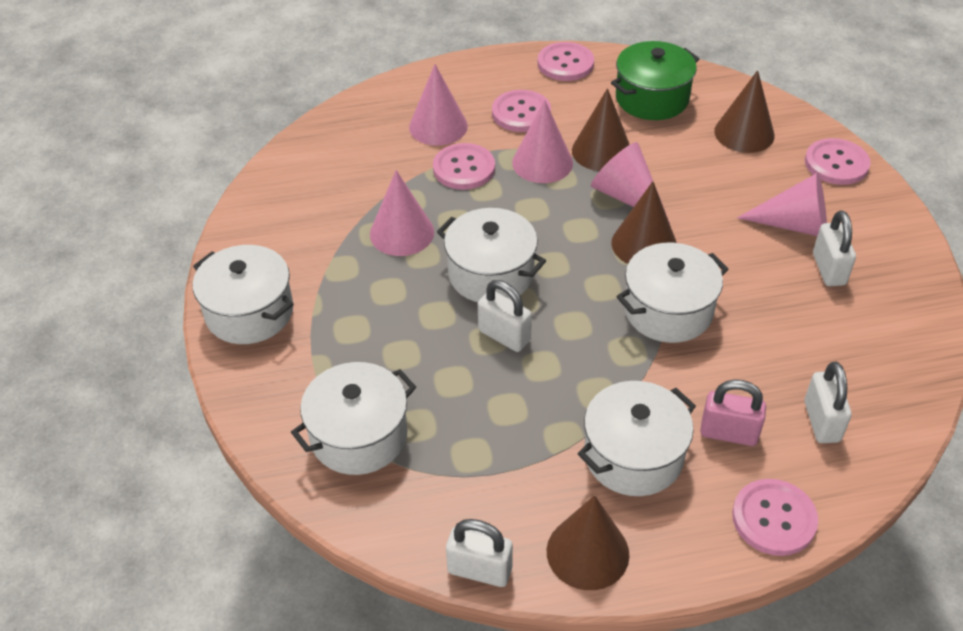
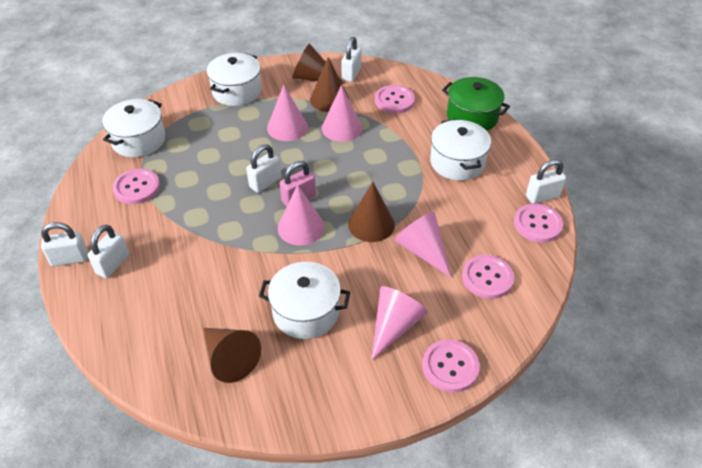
white padlock: [446,519,513,587] [478,280,532,352] [804,362,852,443] [813,210,856,286] = 4 -> [41,222,88,266] [88,225,129,278] [246,144,281,193] [341,37,362,82] [526,159,566,204] = 5
white pot: [193,245,294,344] [291,362,416,475] [437,208,546,302] [578,381,696,496] [616,242,729,343] = 5 -> [102,99,165,157] [206,53,262,106] [259,262,350,339] [430,119,491,181] = 4

